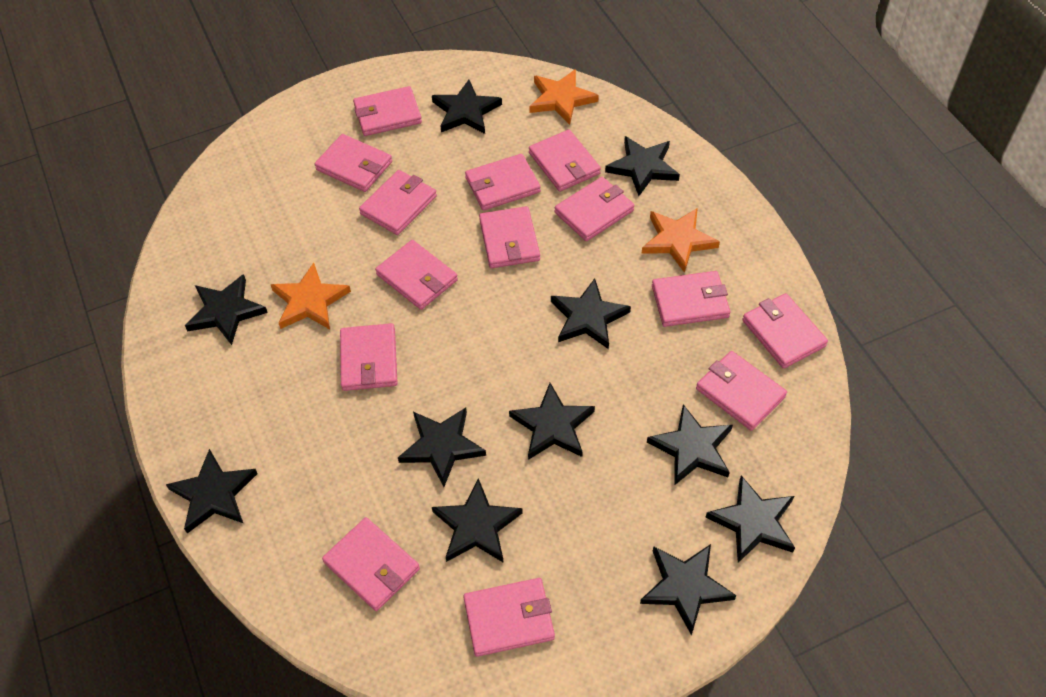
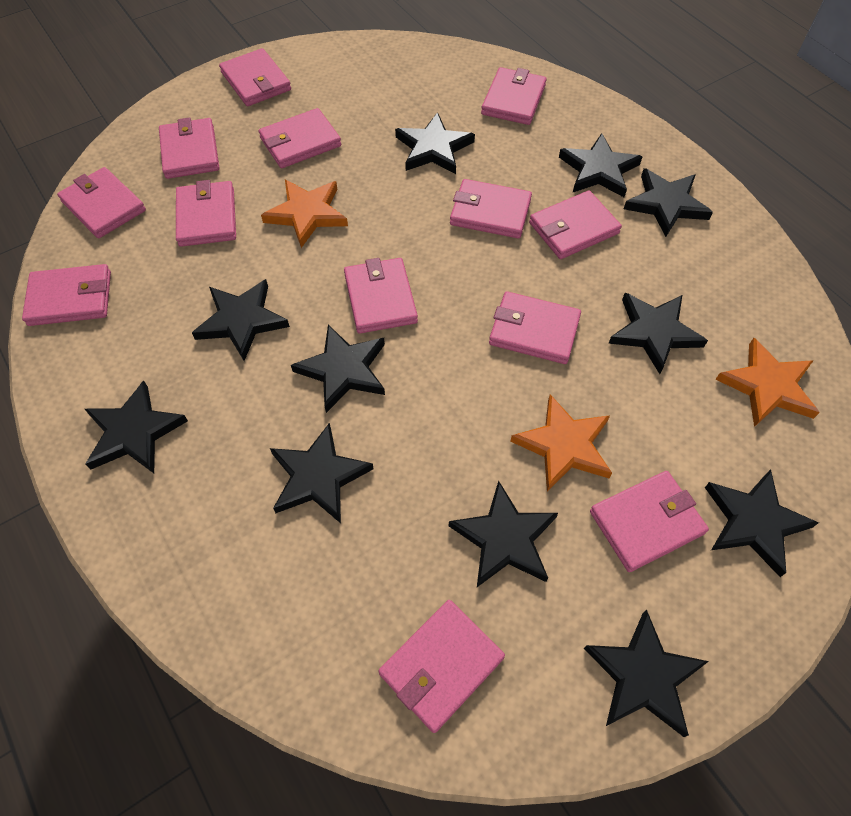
pink wallet: [315,134,392,192] [322,517,420,611] [340,323,398,391] [353,86,422,136] [359,170,437,235] [375,240,458,310] [463,578,555,657] [465,154,541,211] [479,206,540,268] [529,130,601,192] [554,177,634,241] [652,271,730,327] [696,351,787,431] [742,293,828,369] = 14 -> [22,264,111,326] [57,167,146,238] [159,117,219,179] [176,180,236,247] [219,48,291,106] [259,108,341,168] [344,258,418,334] [378,600,505,733] [450,179,532,238] [481,67,547,125] [489,291,581,364] [529,190,622,259] [590,471,709,572] = 13

